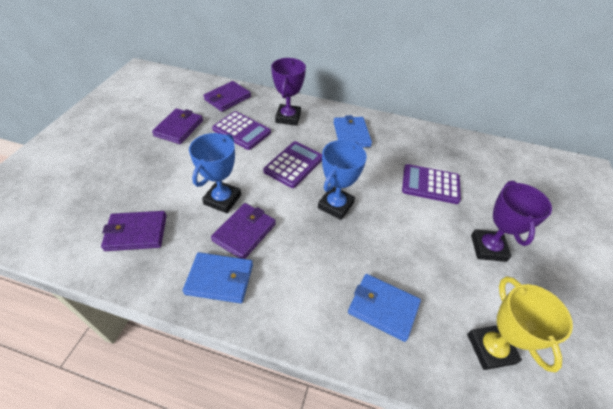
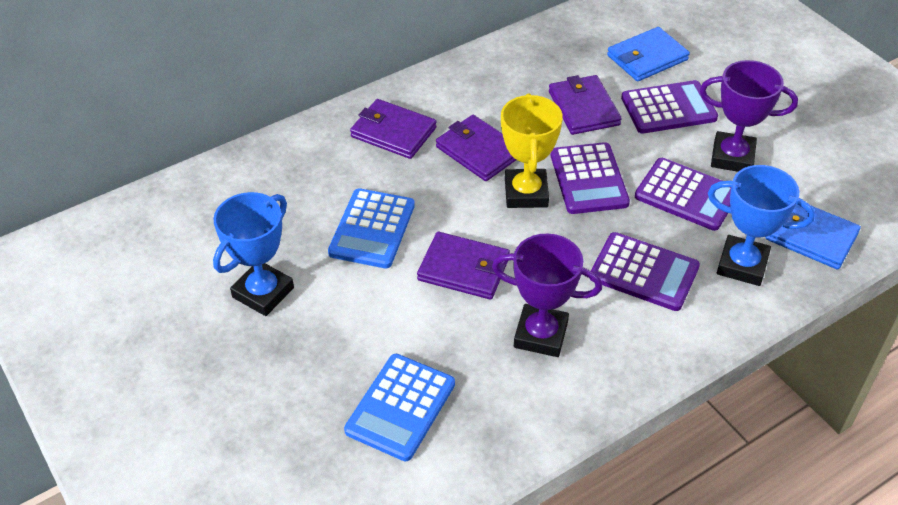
blue calculator: none = 0 -> [328,188,415,268] [344,354,455,461] = 2
blue wallet: [183,252,253,303] [334,115,372,147] [348,274,421,342] = 3 -> [607,27,690,82] [765,204,861,270] = 2
purple calculator: [212,111,271,150] [263,141,322,188] [402,164,461,204] = 3 -> [550,142,630,214] [590,232,700,311] [621,80,718,134] [635,158,731,231] = 4

